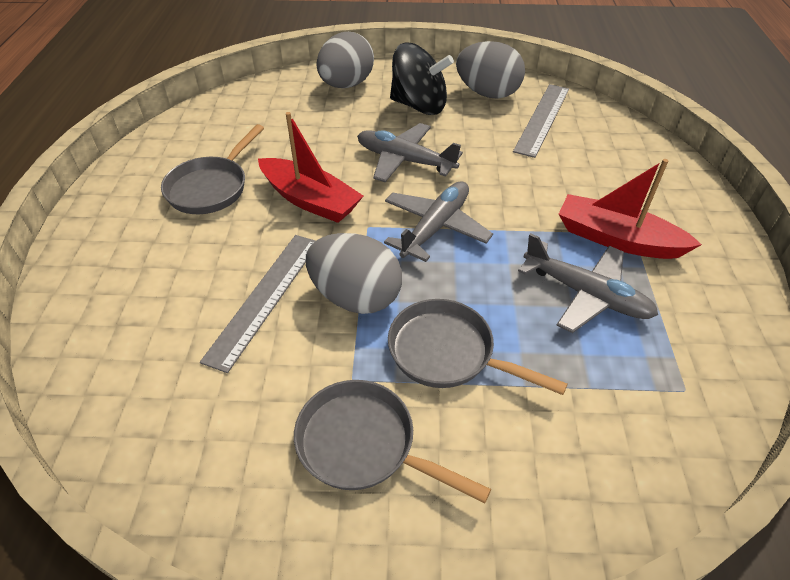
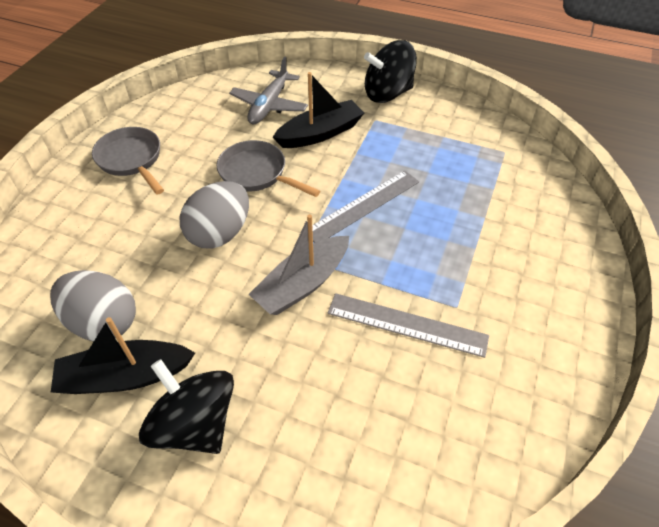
black boat: none = 0 -> [51,317,195,394] [272,72,364,148] = 2
black spinning top: [390,43,454,115] = 1 -> [139,359,234,454] [364,40,417,103] = 2
grey boat: none = 0 -> [248,214,349,315] = 1
grey egg: [306,233,402,314] [317,32,374,88] [456,41,525,99] = 3 -> [50,270,136,342] [180,181,249,249] = 2
grey pan: [161,124,264,214] [294,380,491,503] [388,299,568,395] = 3 -> [92,127,164,194] [217,140,320,197] = 2
grey plane: [357,123,463,182] [384,181,493,262] [518,233,658,333] = 3 -> [229,56,308,124] = 1
red boat: [258,112,363,223] [559,159,702,259] = 2 -> none = 0

